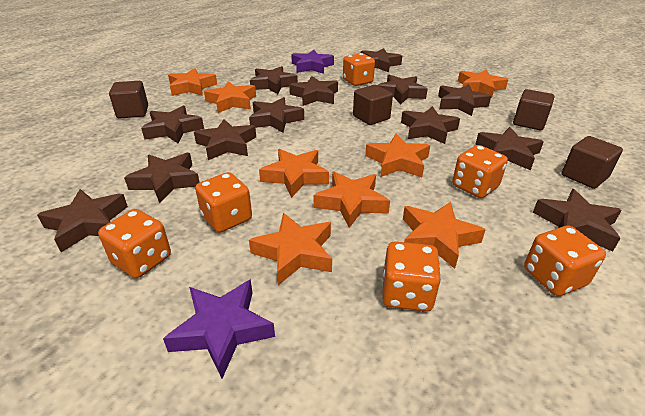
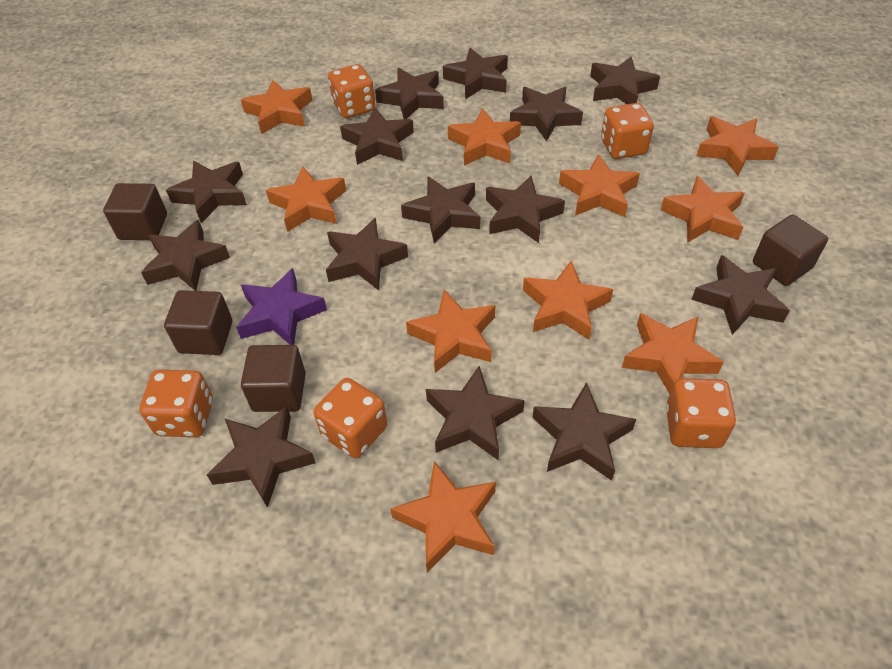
brown star: [37,189,128,252] [124,153,200,203] [141,106,204,143] [194,119,256,160] [249,97,304,133] [250,66,298,94] [289,76,338,106] [361,48,402,72] [378,75,428,105] [401,106,460,144] [438,84,491,116] [475,127,544,170] [533,189,622,252] = 13 -> [141,219,230,291] [166,161,247,223] [207,406,316,508] [326,218,408,290] [340,107,414,165] [375,68,444,119] [401,177,480,243] [426,366,525,460] [443,48,508,99] [486,176,565,243] [510,87,583,141] [532,382,636,481] [590,57,660,104] [691,255,790,335] = 14
orange dice: [98,209,171,278] [195,172,252,233] [343,53,375,86] [382,241,441,312] [452,145,508,198] [524,225,606,296] = 6 -> [139,370,213,437] [314,378,387,459] [328,64,376,118] [601,103,654,159] [666,378,736,448] = 5
orange star: [168,68,217,96] [204,81,256,113] [249,213,332,285] [259,149,329,198] [314,171,390,228] [365,134,430,177] [403,202,486,269] [458,69,508,98] = 8 -> [241,80,313,134] [266,167,346,232] [390,461,496,573] [406,290,495,373] [448,108,521,165] [523,261,613,340] [559,154,640,217] [622,313,724,394] [661,176,744,243] [697,117,779,176] = 10
purple star: [163,279,275,379] [291,50,334,74] = 2 -> [236,268,327,345] = 1

